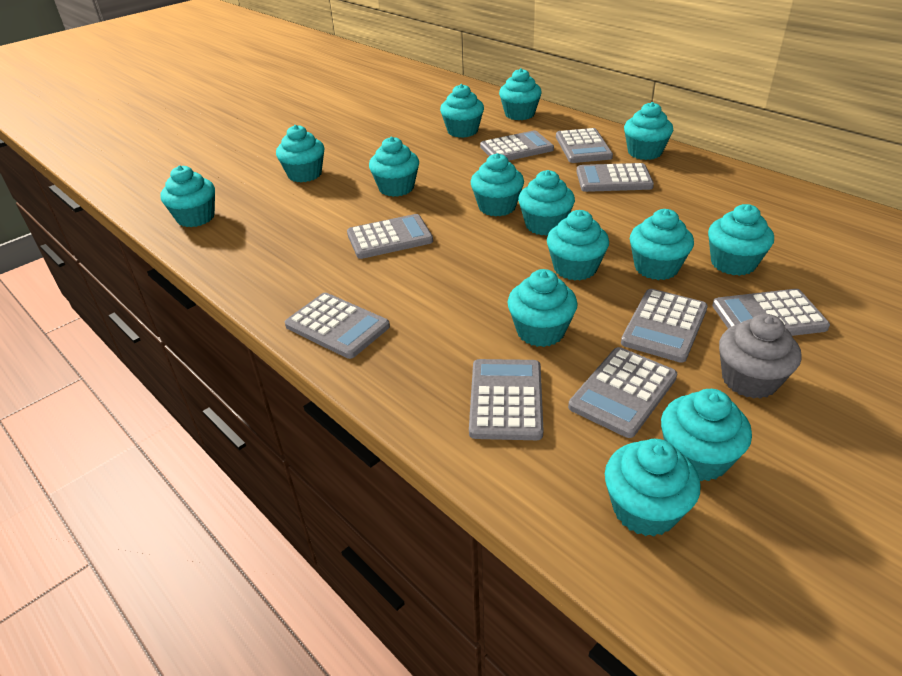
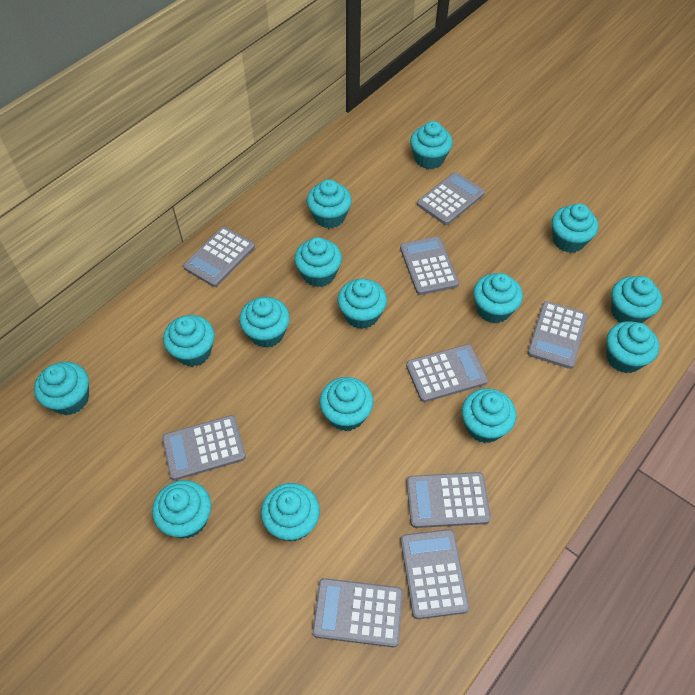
grey cupcake: [719,314,802,399] = 1 -> none = 0
turquoise cupcake: [160,165,215,227] [276,125,324,182] [369,137,419,197] [440,84,484,138] [471,153,524,217] [499,68,542,120] [508,269,578,347] [518,170,575,236] [547,210,609,281] [605,439,701,536] [624,102,673,160] [630,209,694,280] [661,389,752,481] [708,204,774,276] = 14 -> [34,362,89,415] [152,480,211,539] [163,315,215,367] [239,297,290,348] [261,483,320,541] [294,237,342,287] [307,179,352,228] [319,377,374,431] [337,279,387,329] [410,121,453,169] [462,388,516,443] [473,273,523,323] [552,203,598,253] [606,321,659,373] [611,276,662,323] = 15

